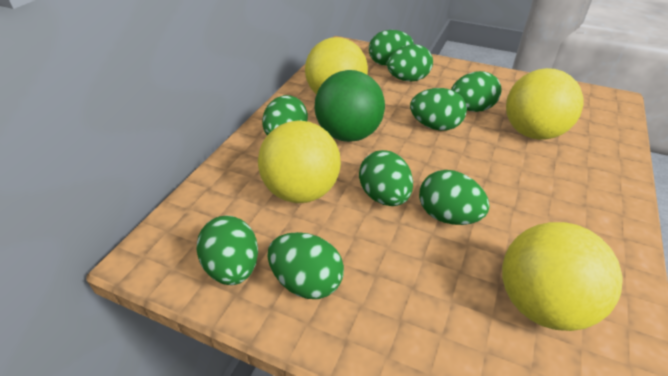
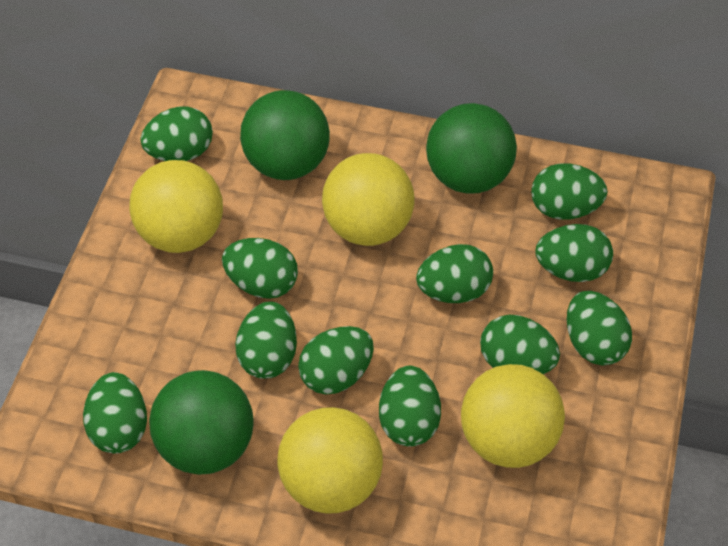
green ball: [315,70,385,142] = 1 -> [149,370,254,475] [240,90,330,180] [426,103,517,194] = 3
green egg: [196,215,258,285] [262,95,308,135] [268,232,344,299] [359,150,413,206] [369,30,414,65] [387,44,433,82] [410,88,467,131] [419,170,490,225] [451,71,502,112] = 9 -> [83,372,147,454] [140,107,213,161] [222,238,298,299] [235,301,297,379] [298,326,374,394] [379,365,441,447] [416,244,493,303] [480,315,560,374] [531,163,608,220] [536,224,613,282] [567,291,632,365] = 11

